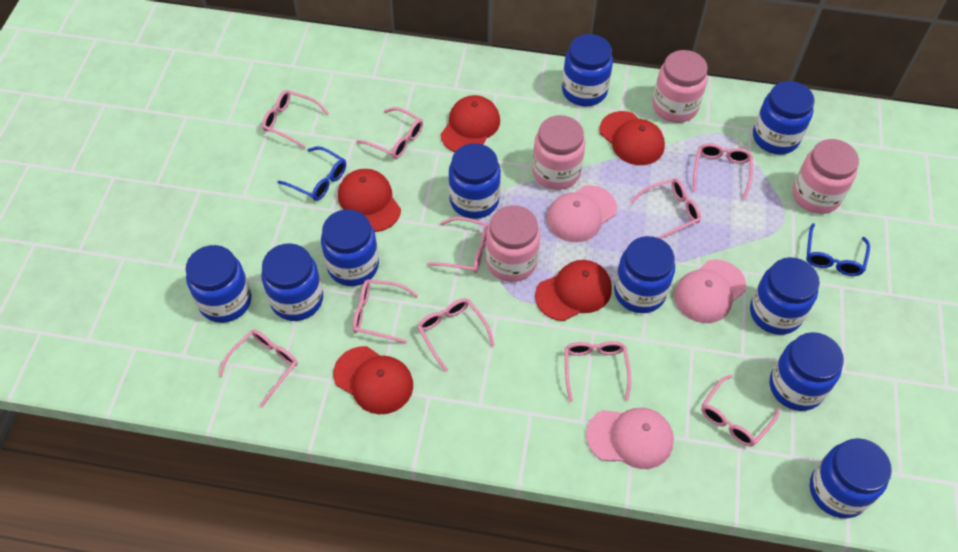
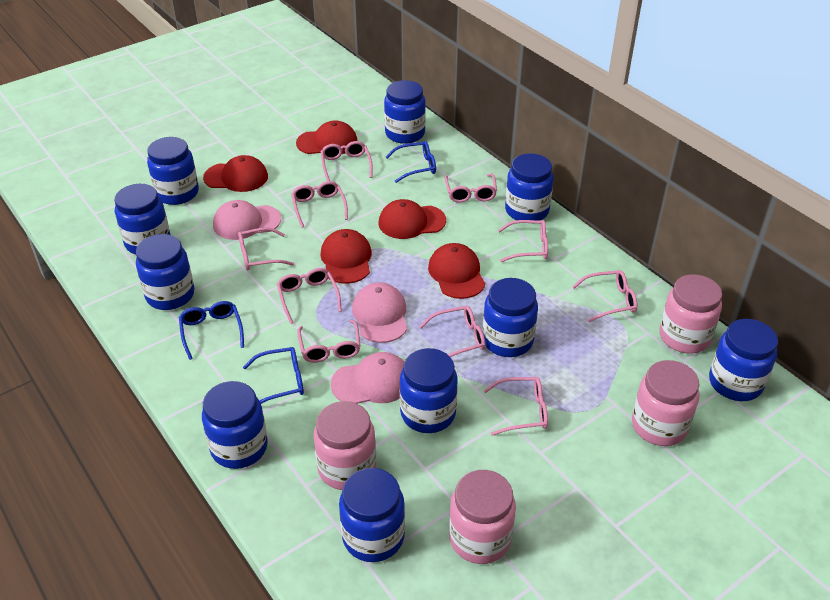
blue glasses: [277,146,346,201] [806,223,870,276] = 2 -> [179,301,244,360] [243,347,304,404] [386,141,436,183] = 3

